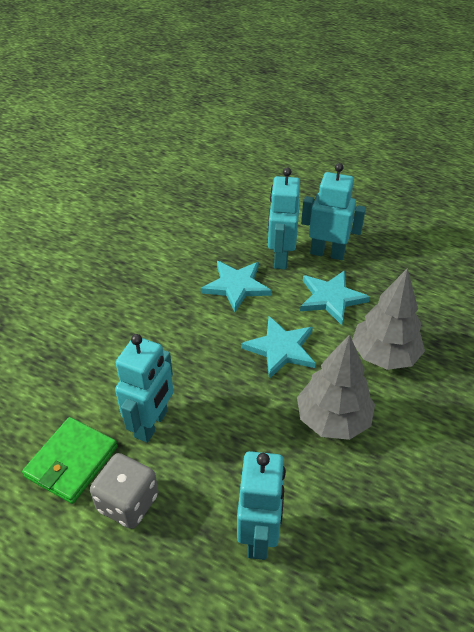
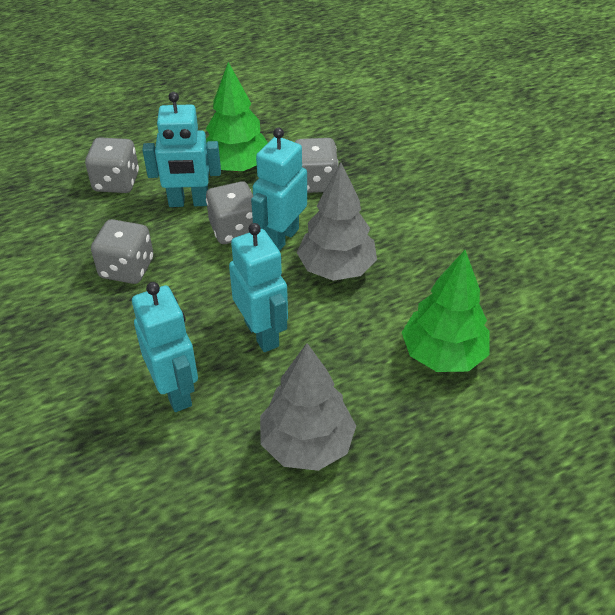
green tree: none = 0 -> [206,62,268,172] [402,250,490,372] = 2
green wallet: [22,417,118,504] = 1 -> none = 0
grey dice: [90,453,158,529] = 1 -> [85,137,139,193] [91,219,153,284] [206,181,253,244] [295,138,338,193] = 4
turquoise star: [201,261,272,312] [241,316,316,379] [300,270,370,325] = 3 -> none = 0

